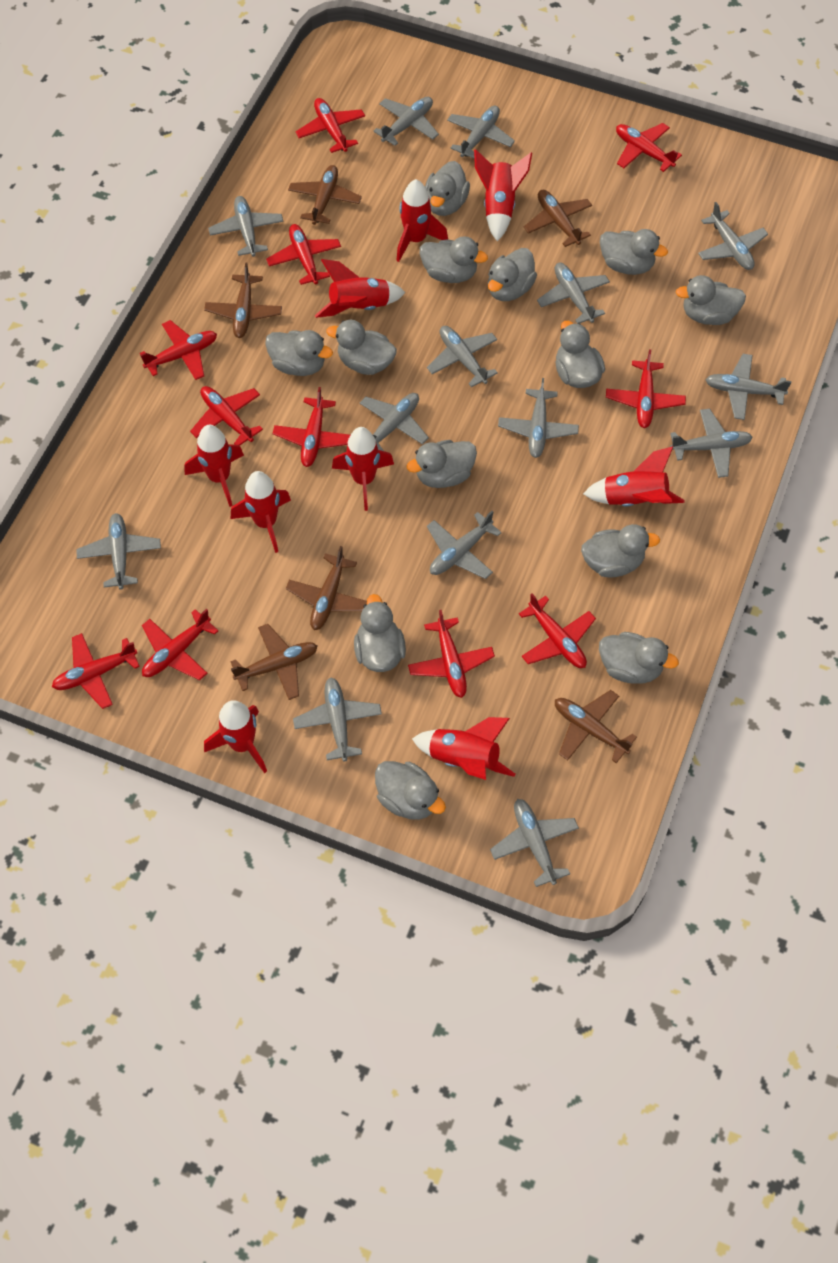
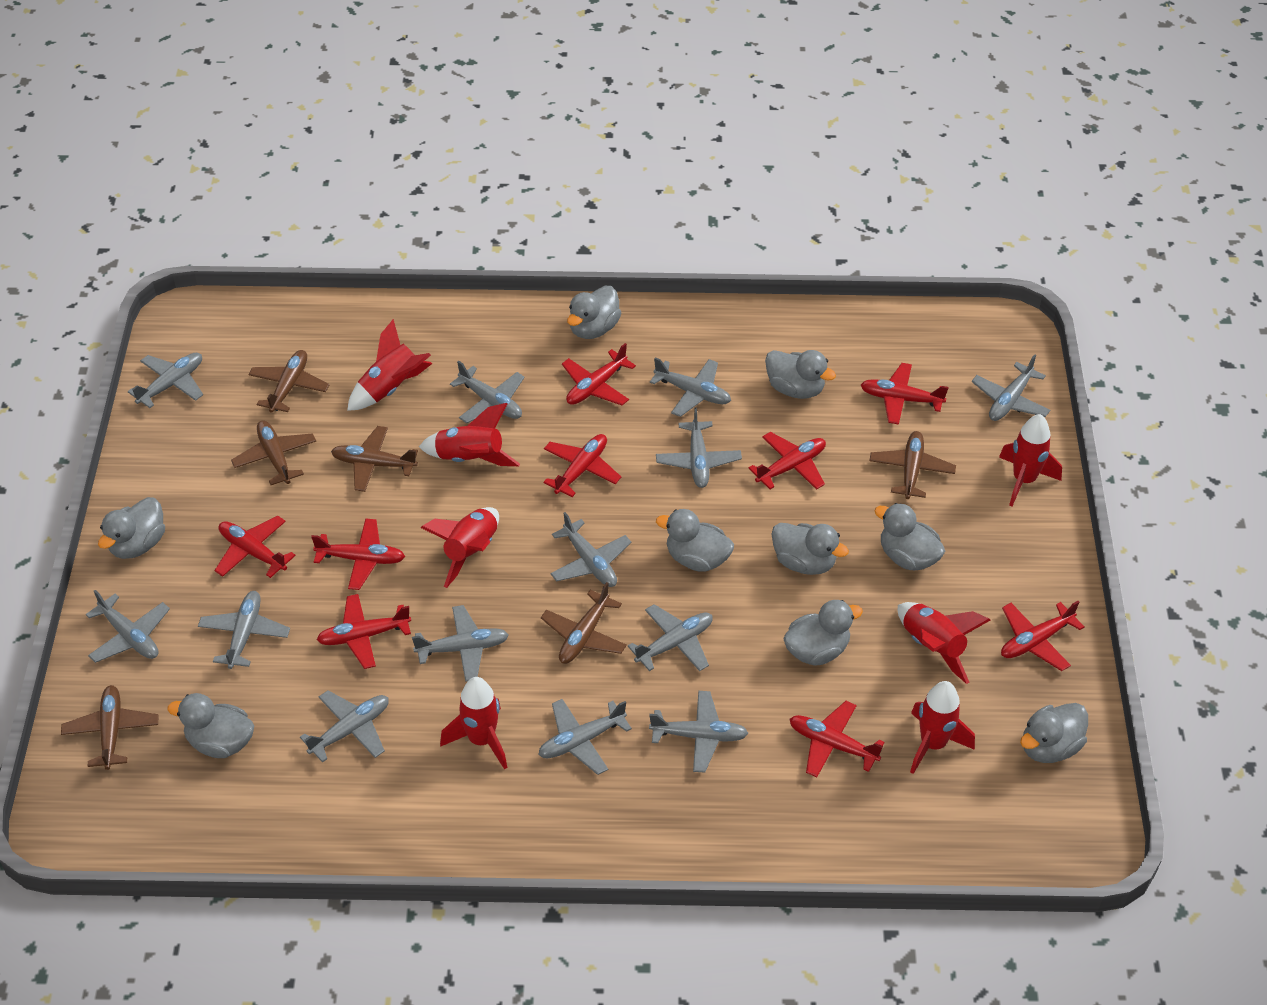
grey duck: [265,330,333,376] [326,320,397,375] [354,594,406,672] [375,761,446,820] [407,440,477,488] [420,236,488,283] [425,161,470,216] [488,248,537,301] [555,321,605,388] [581,524,660,577] [599,632,679,684] [600,229,668,275] [676,275,746,325] = 13 -> [98,497,165,559] [167,693,254,758] [567,286,621,339] [656,509,734,572] [765,350,836,399] [771,523,849,575] [783,600,863,666] [874,503,945,570] [1020,703,1088,763] = 9
grey plane: [76,513,161,589] [208,196,284,257] [293,677,382,762] [360,393,429,451] [373,97,439,146] [427,326,498,387] [427,511,502,579] [447,105,515,158] [490,799,579,887] [498,378,579,458] [537,263,610,324] [670,409,752,478] [698,202,768,270] [705,354,792,420] = 14 -> [86,590,170,663] [128,353,203,408] [198,591,290,669] [300,690,389,762] [412,605,509,682] [450,361,525,423] [538,699,632,775] [550,512,631,587] [628,604,713,671] [649,691,748,773] [650,357,731,417] [656,408,742,488] [972,354,1050,421] = 13
red plane: [52,633,140,709] [140,320,217,380] [142,609,218,681] [190,386,263,446] [266,224,341,285] [273,387,350,467] [295,98,365,153] [408,610,495,698] [519,593,596,668] [606,349,686,428] [616,123,682,172] = 11 -> [214,515,296,578] [311,518,405,590] [317,594,411,669] [544,434,621,497] [562,343,636,405] [748,432,826,490] [790,701,885,777] [861,363,949,425] [1001,601,1084,671] = 9
red rocket: [185,425,244,507] [204,700,267,773] [231,471,291,553] [315,259,405,318] [332,427,394,511] [396,179,448,262] [412,717,515,780] [474,149,532,241] [583,446,684,507] = 9 -> [347,319,432,411] [419,403,520,466] [421,507,499,588] [440,677,507,769] [898,602,990,684] [910,681,975,774] [999,414,1062,506] = 7

